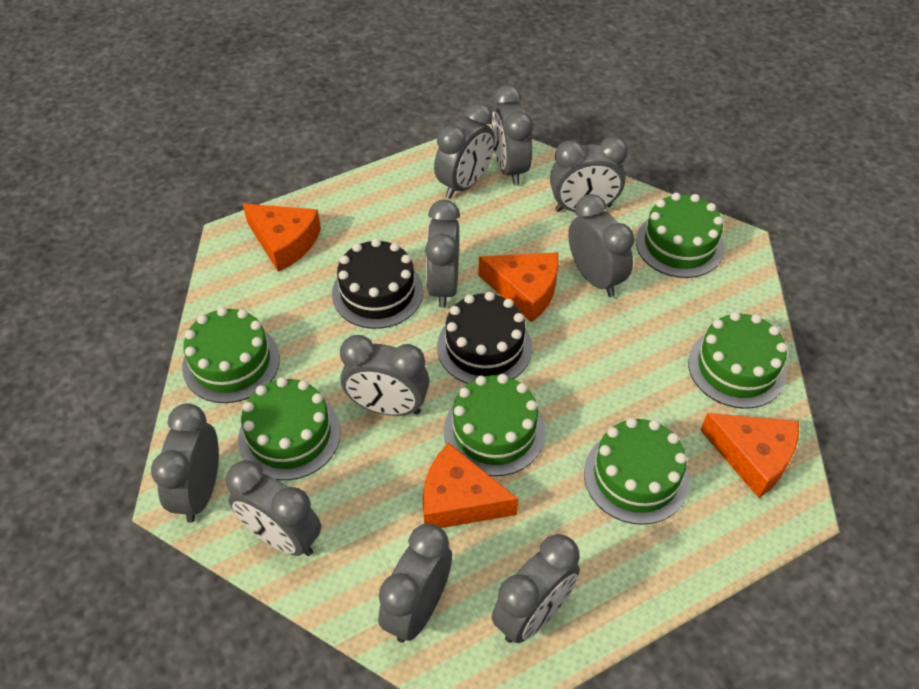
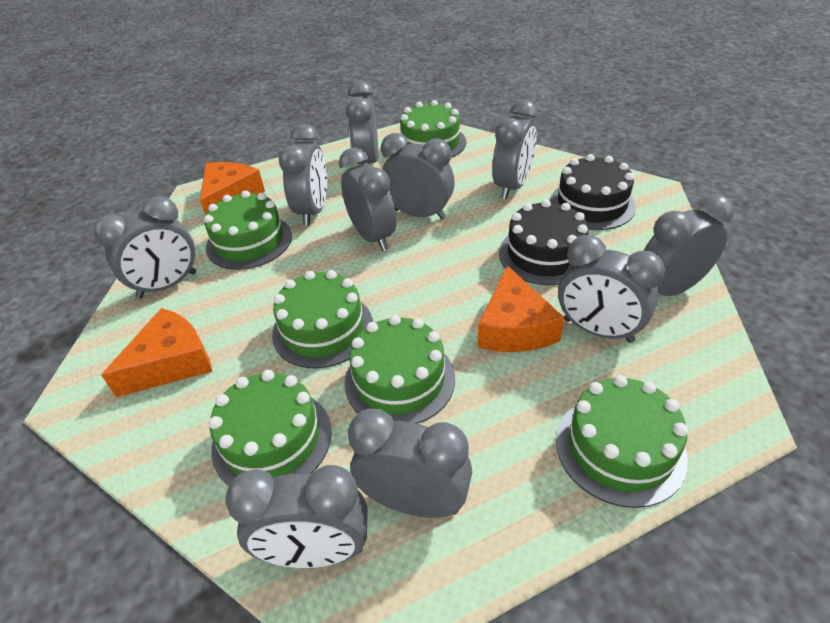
orange cheese: [243,204,321,272] [423,443,518,528] [478,252,559,322] [700,413,799,498] = 4 -> [101,308,212,397] [200,162,265,216] [478,265,564,352] = 3

